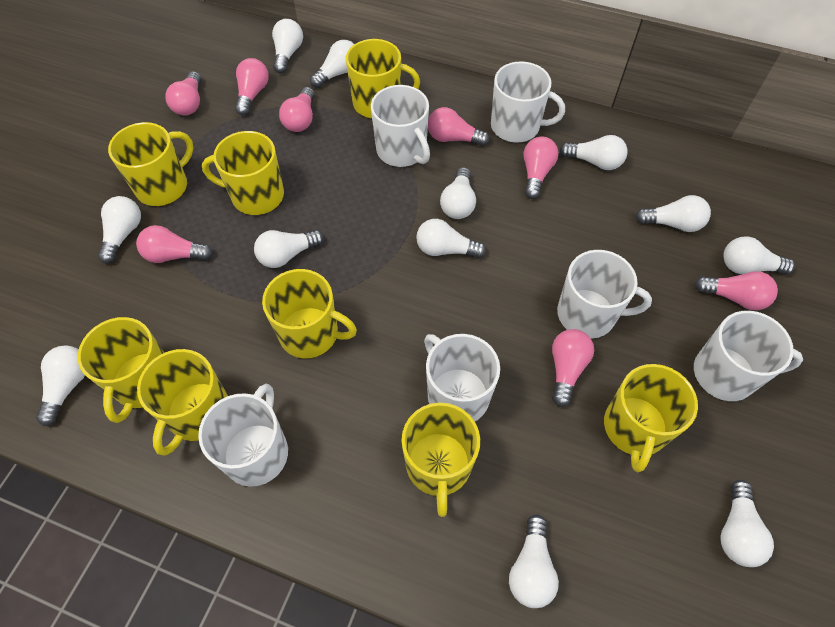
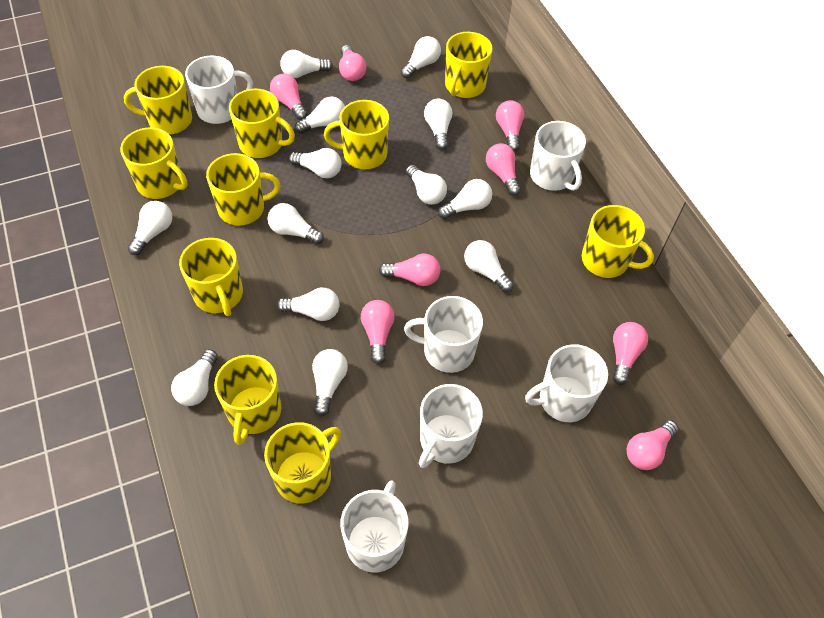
white light bulb: [36,345,85,426] [98,196,141,264] [254,230,324,268] [272,19,303,73] [310,40,354,88] [416,219,486,258] [440,167,476,219] [509,515,559,608] [560,135,628,170] [635,195,711,232] [720,480,774,567] [723,236,795,275] = 12 -> [128,201,172,255] [171,349,218,406] [268,203,324,244] [277,288,340,321] [280,50,333,78] [289,148,342,178] [294,97,345,134] [312,349,348,416] [401,36,441,78] [406,165,447,205] [424,99,453,150] [438,179,492,219] [464,240,514,292] = 13
yellow mug: [78,317,164,423] [108,122,193,206] [137,349,228,456] [202,131,284,215] [262,269,357,358] [346,39,420,118] [402,403,480,517] [604,364,698,472] = 8 -> [120,128,188,199] [124,66,192,134] [179,238,243,316] [206,153,280,226] [214,355,281,445] [229,89,295,158] [264,422,341,504] [324,100,389,169] [445,32,492,98] [582,205,654,278] = 10

